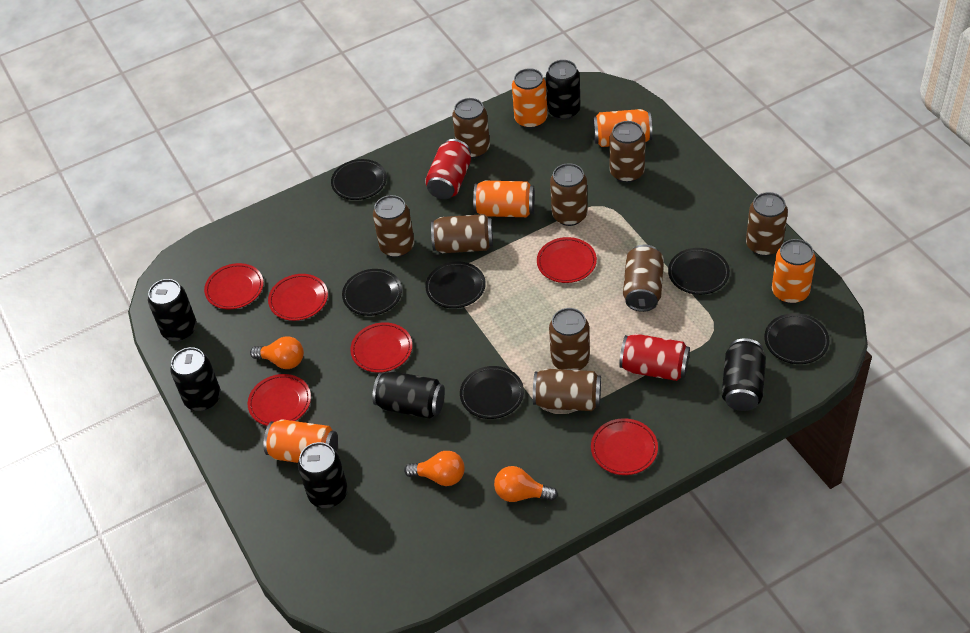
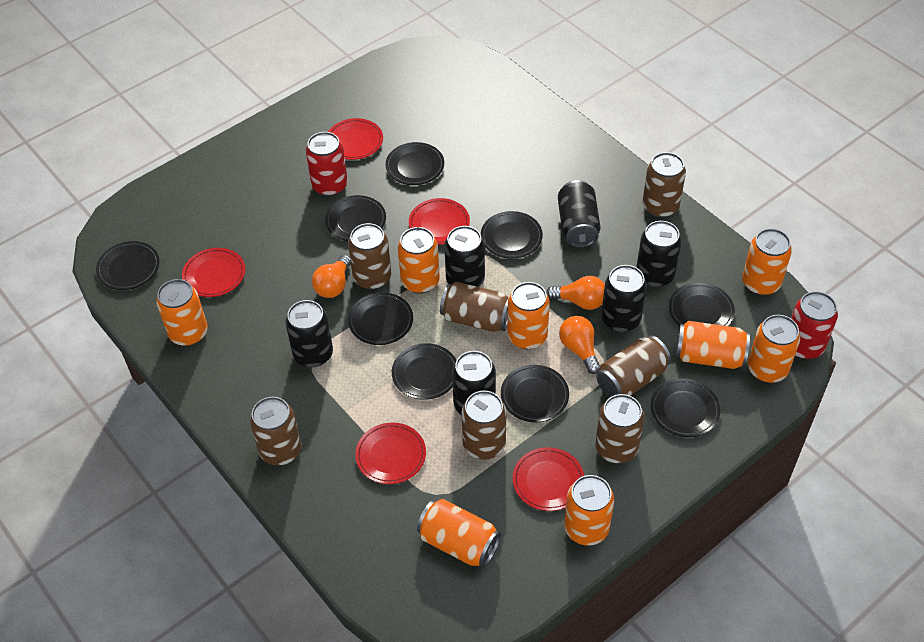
black plate: [331,159,387,200] [342,269,402,316] [425,262,486,308] [460,366,524,419] [668,248,730,295] [764,313,829,364] = 6 -> [96,241,160,290] [325,195,386,241] [348,293,413,345] [386,142,444,185] [392,343,457,400] [481,211,543,259] [501,365,569,422] [651,378,721,437] [669,283,735,326] = 9
brown can: [373,195,414,258] [431,214,493,253] [452,98,490,159] [533,369,601,411] [549,308,590,370] [550,163,588,226] [609,121,645,183] [623,245,664,312] [746,192,788,256] = 9 -> [250,397,301,466] [348,223,391,290] [440,282,509,332] [462,390,506,460] [595,394,644,463] [596,335,671,398] [642,152,686,218] = 7
orange can: [263,419,338,463] [473,181,535,217] [512,68,548,129] [593,109,652,147] [772,239,816,304] = 5 -> [156,279,208,346] [398,227,440,294] [417,499,501,568] [507,282,550,349] [564,475,614,546] [676,321,750,369] [742,228,792,295] [748,315,800,383] = 8
red plate: [204,263,264,309] [248,374,311,426] [268,274,328,321] [350,322,412,373] [537,237,597,283] [591,418,658,475] = 6 -> [182,248,245,297] [328,118,383,160] [355,423,426,484] [409,198,470,245] [513,447,584,511] = 5

